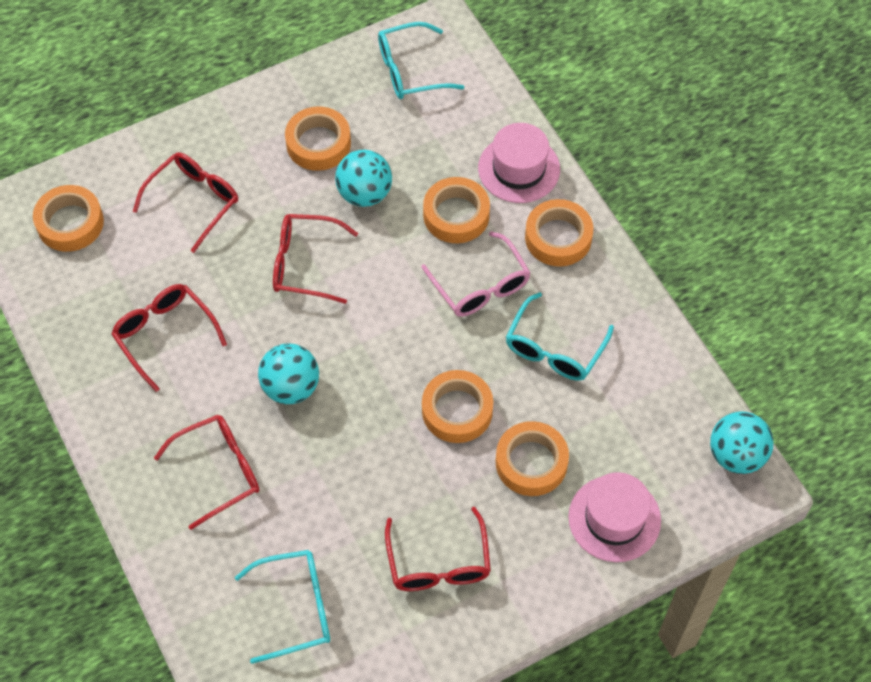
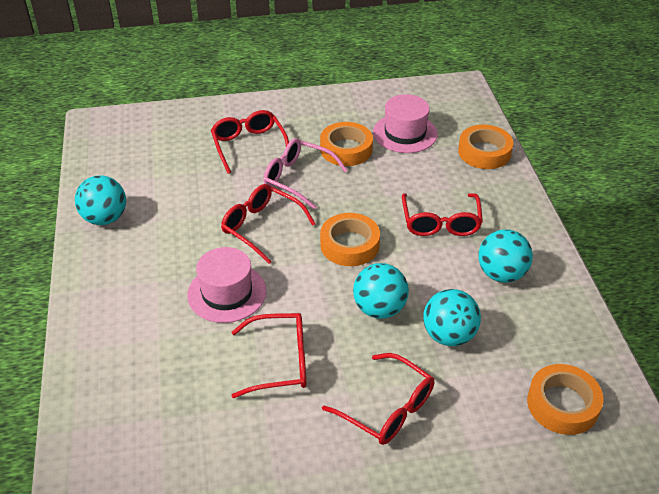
orange tape: [33,185,104,252] [285,106,351,171] [422,370,493,443] [423,177,490,243] [496,421,569,496] [525,199,593,267] = 6 -> [320,122,373,166] [320,213,380,266] [458,124,513,169] [527,364,604,435] = 4
turquoise ball: [258,344,319,404] [335,150,392,207] [710,411,774,474] = 3 -> [75,176,126,225] [353,263,409,319] [423,289,481,346] [478,229,533,283] = 4
turquoise glasses: [235,550,330,664] [378,22,464,99] [506,292,614,381] = 3 -> none = 0

